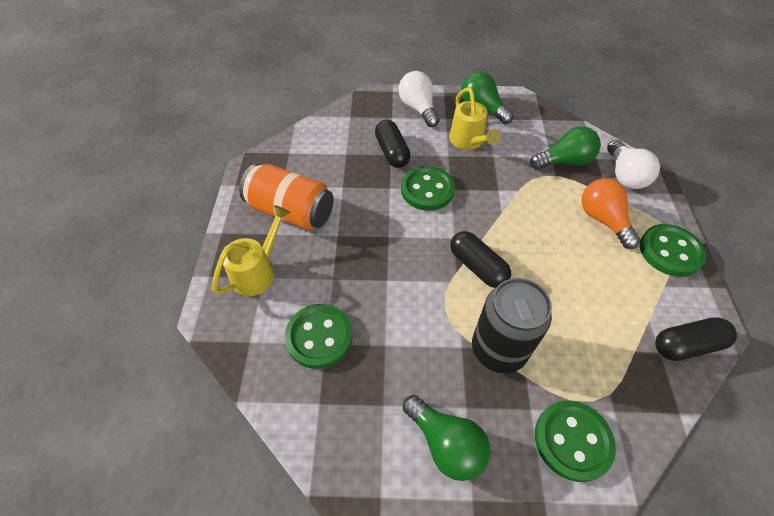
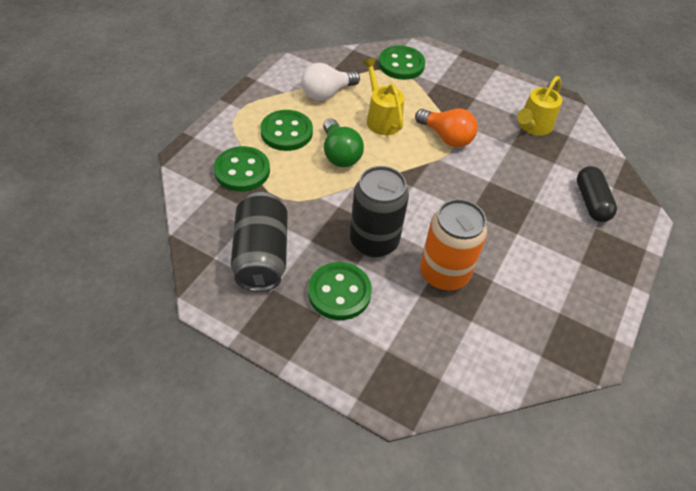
black can: [472,278,552,373] = 1 -> [231,192,288,291] [350,166,409,258] = 2
black capsule: [375,120,411,168] [450,231,511,288] [655,317,737,361] = 3 -> [577,166,617,222] = 1
green light bulb: [403,395,490,481] [461,72,513,124] [530,126,601,170] = 3 -> [323,118,364,167] = 1
white light bulb: [399,71,439,127] [607,140,660,189] = 2 -> [301,63,360,101] = 1

